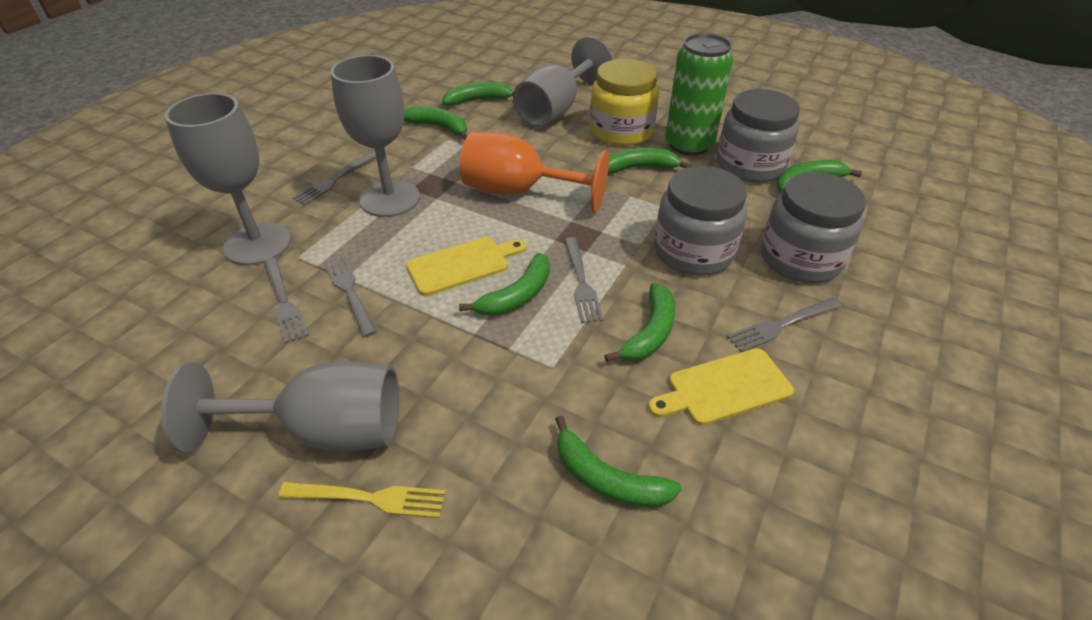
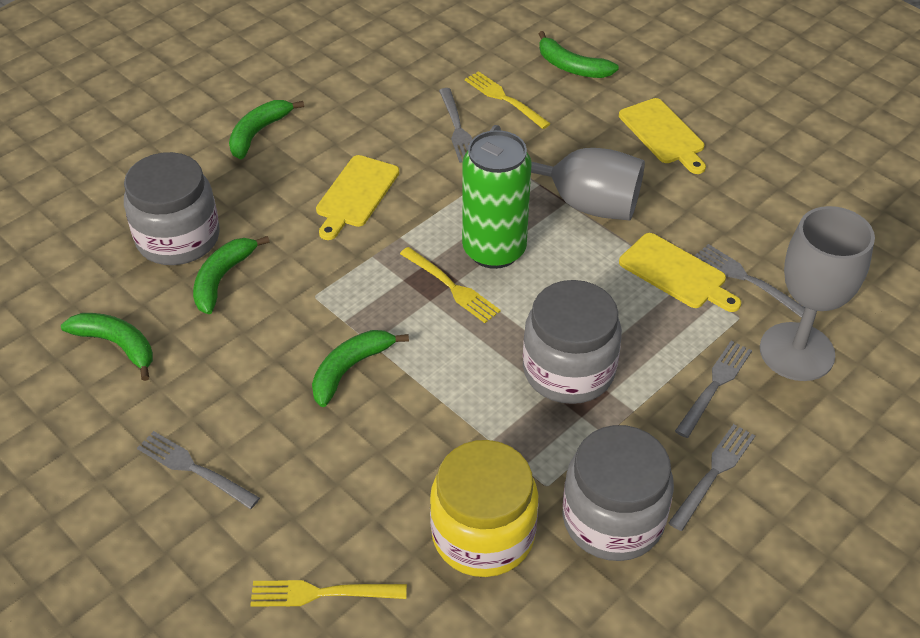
green banana: [404,106,467,140] [442,82,514,106] [459,253,550,316] [555,416,682,508] [604,283,675,362] [608,148,691,174] [777,160,862,193] = 7 -> [61,313,153,381] [193,236,270,314] [229,100,304,159] [312,330,409,407] [539,31,619,78] = 5
grey goblet: [161,361,399,452] [165,93,291,265] [331,55,420,217] [513,37,613,127] = 4 -> [490,125,645,221] [760,206,875,381] = 2
orange goblet: [460,131,609,212] = 1 -> none = 0
yellow cutting board: [406,237,526,296] [648,348,794,425] = 2 -> [316,155,399,240] [619,98,706,174] [619,233,741,312] = 3
yellow fork: [278,482,446,518] = 1 -> [250,580,407,607] [400,247,501,323] [465,71,551,129] = 3

